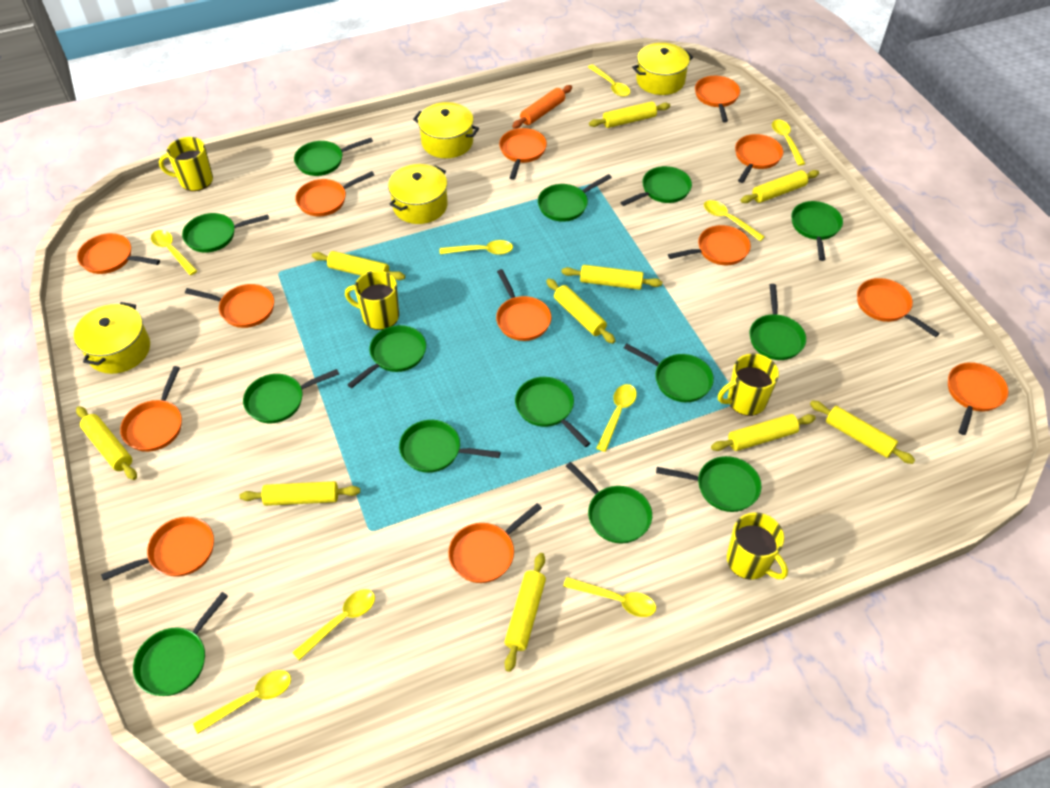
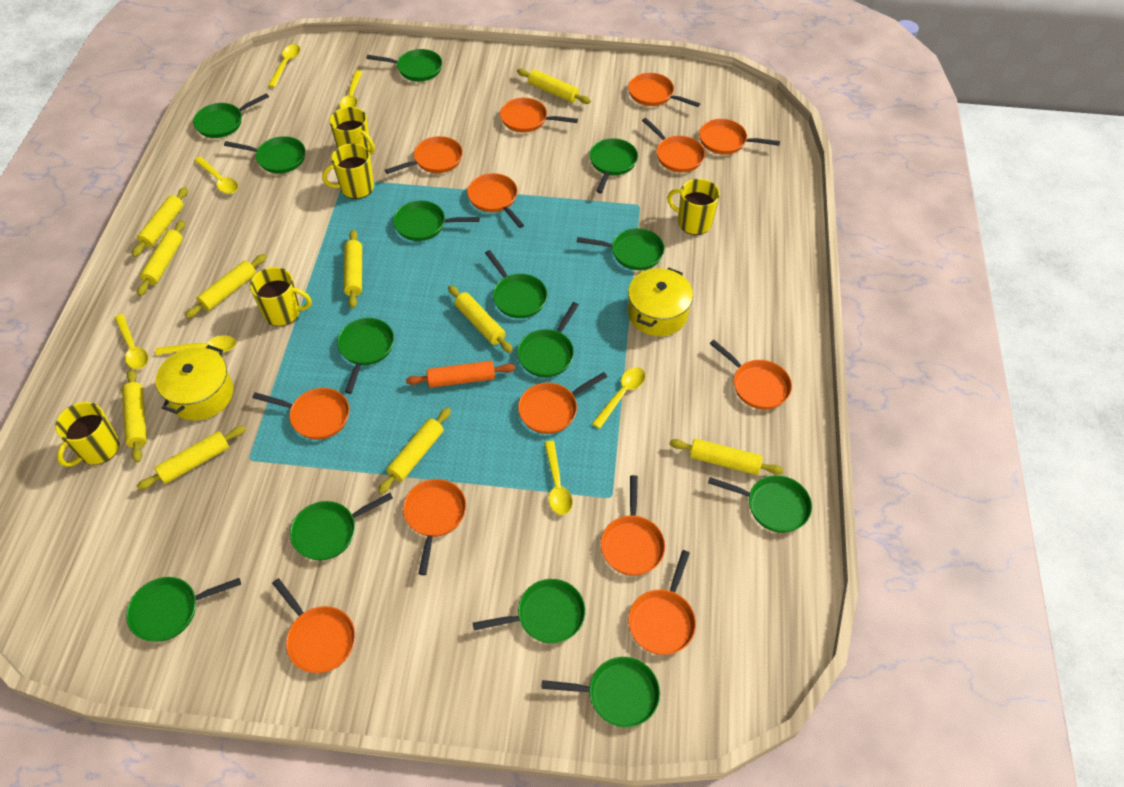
yellow mug: [159,137,213,191] [345,271,399,330] [718,354,779,416] [727,512,788,580] = 4 -> [55,402,120,467] [250,267,312,326] [322,143,374,199] [330,107,375,155] [667,179,720,235] = 5
yellow pot: [74,302,150,374] [388,164,448,224] [413,102,479,158] [632,43,693,95] = 4 -> [156,345,233,421] [628,268,693,336] = 2
yellow spoon: [151,230,197,275] [193,670,291,734] [292,589,375,660] [440,240,513,255] [563,577,656,617] [588,64,630,97] [597,384,637,452] [704,200,765,241] [772,120,805,166] = 9 -> [114,314,148,369] [155,335,236,355] [194,157,238,194] [268,44,300,87] [340,70,362,108] [544,441,573,515] [592,367,645,429] = 7

